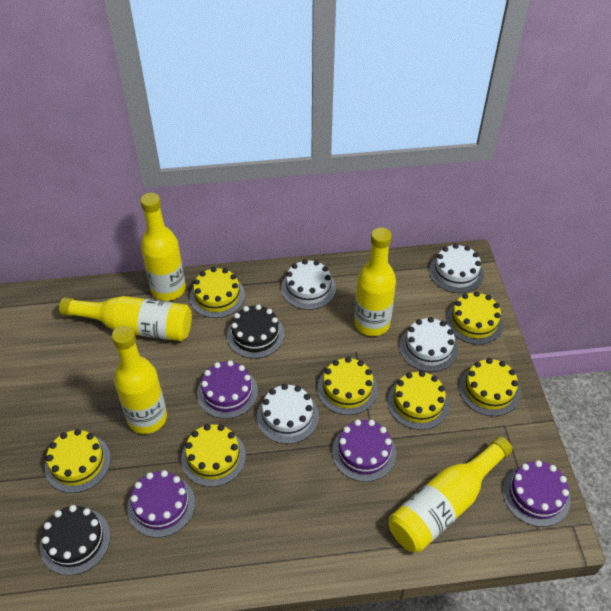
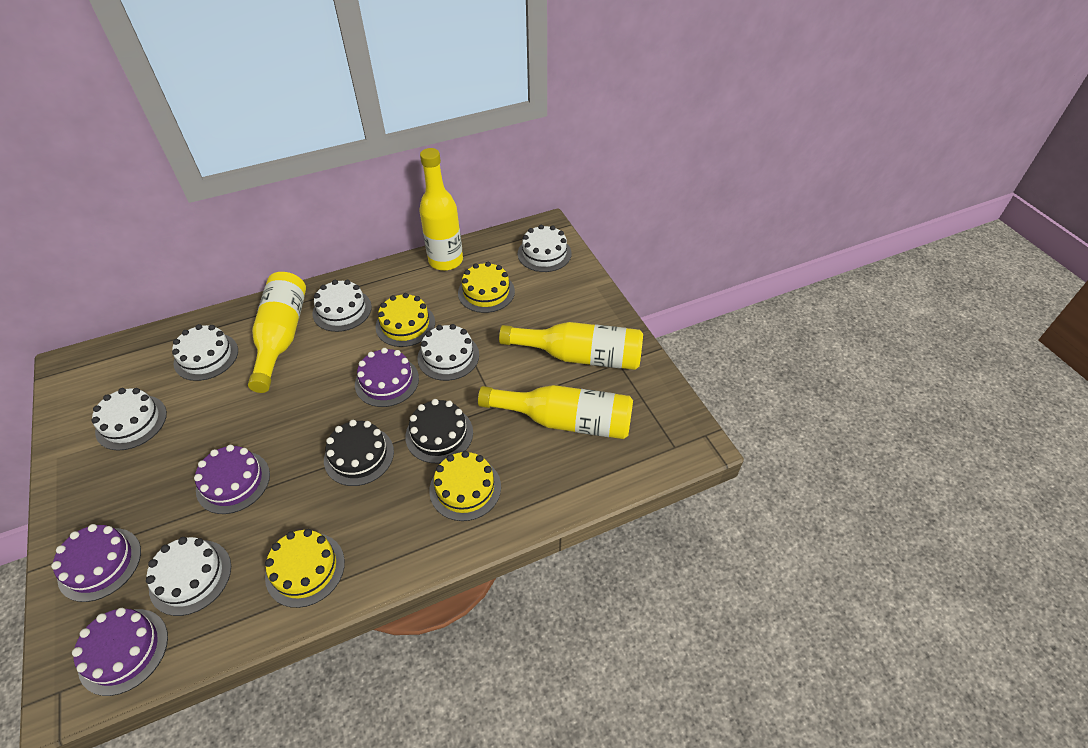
white cake: [257,384,319,444] [281,259,336,310] [400,317,458,372] [429,244,484,293] = 4 -> [92,388,167,451] [146,537,231,616] [172,324,238,381] [312,280,372,332] [417,324,479,381] [518,225,571,272] = 6
yellow bottle: [59,296,192,341] [112,326,167,434] [140,193,186,301] [354,227,396,336] [389,436,513,553] = 5 -> [248,272,306,393] [419,148,463,271] [478,385,633,439] [499,322,643,370] = 4
yellow cake: [45,429,111,493] [181,424,246,487] [190,267,245,318] [317,357,378,415] [388,371,449,430] [446,291,503,345] [459,358,520,416] = 7 -> [265,529,345,608] [375,293,435,347] [429,451,501,521] [458,262,515,313] = 4

